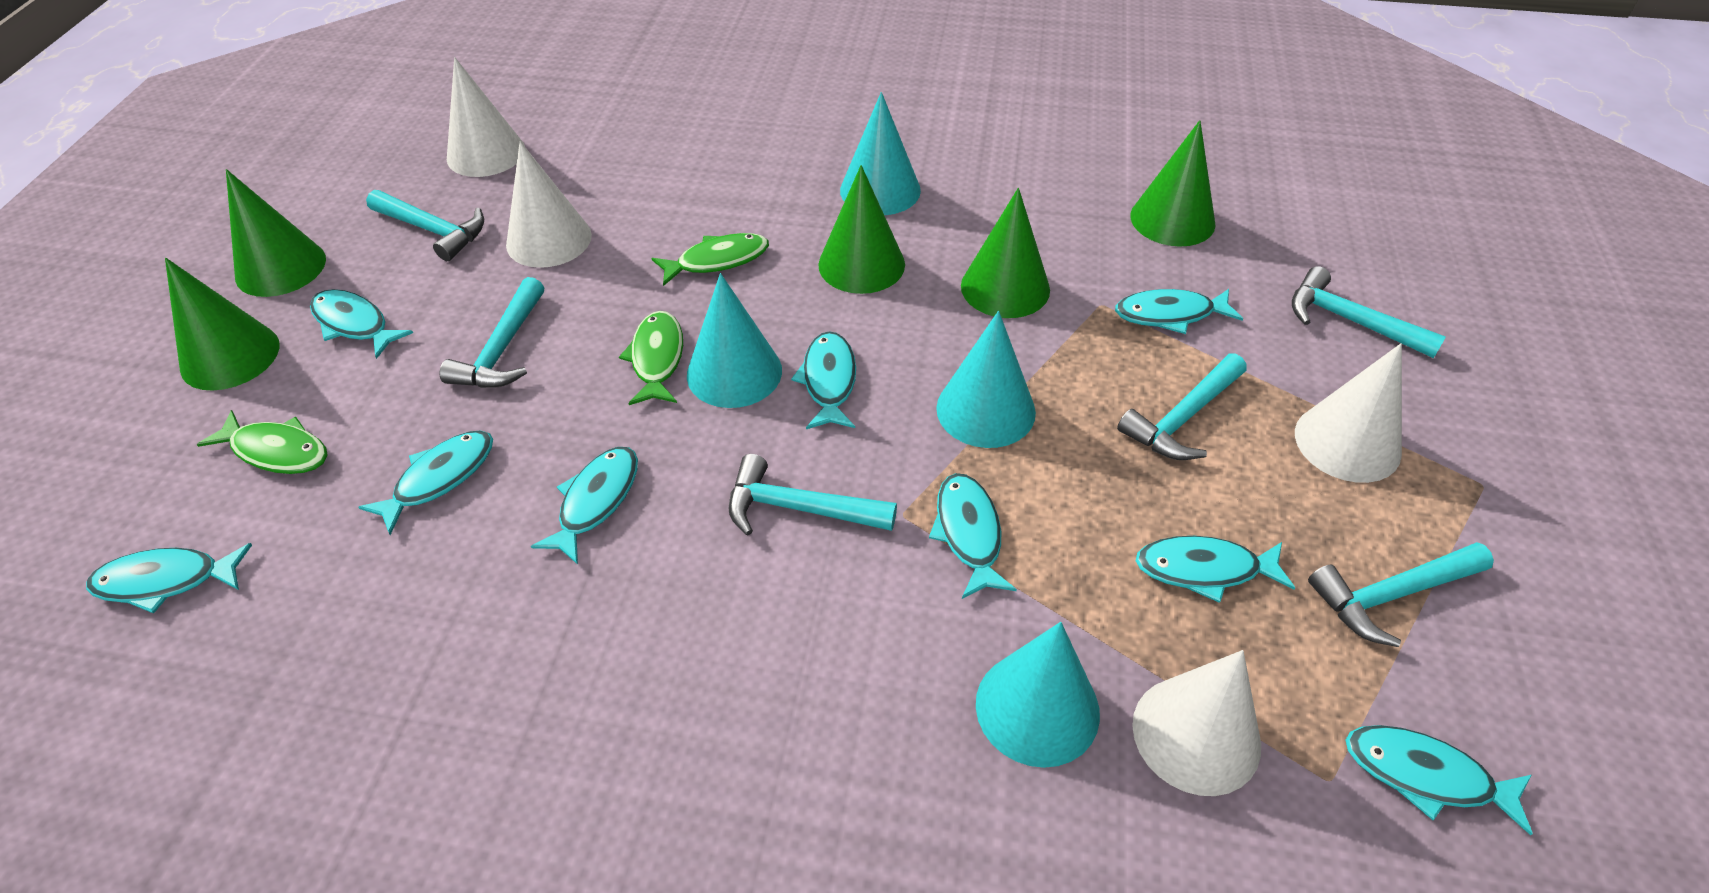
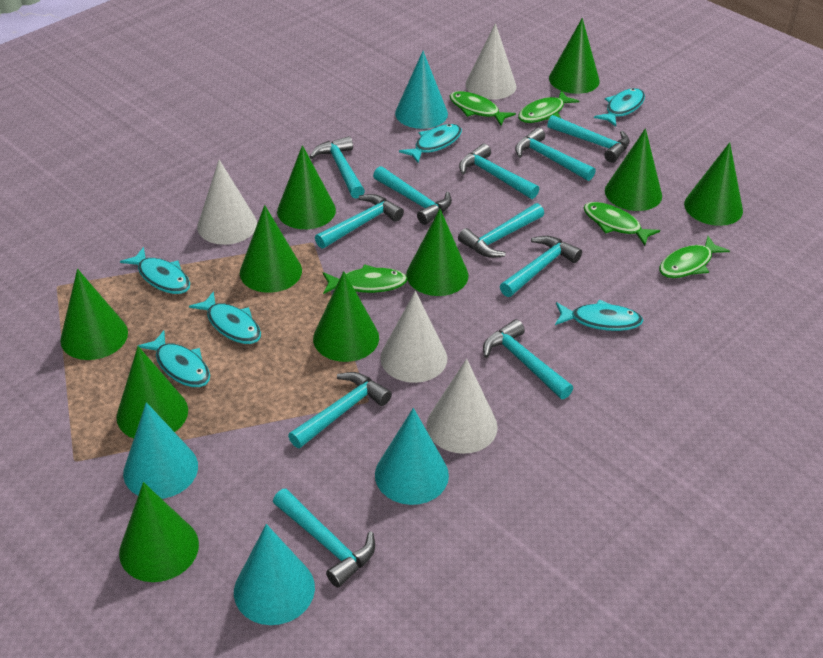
green cone: [165,258,280,390] [226,169,326,297] [818,165,905,294] [961,188,1050,318] [1130,120,1216,247] = 5 -> [60,269,128,360] [116,346,188,438] [119,482,199,582] [240,205,302,293] [277,145,336,229] [313,271,379,362] [406,209,468,296] [549,18,600,94] [605,128,662,211] [684,142,743,226] = 10
green fish: [197,410,328,474] [619,311,683,405] [652,233,769,286] = 3 -> [323,264,408,294] [449,91,516,125] [518,90,579,123] [583,202,660,246] [659,236,730,278] = 5
turquoise fish: [86,543,252,613] [310,289,413,359] [358,431,493,535] [531,447,638,565] [791,331,856,429] [929,473,1017,599] [1115,289,1243,334] [1136,536,1295,603] [1346,725,1533,835] = 9 -> [120,247,190,294] [137,330,210,387] [189,291,261,344] [399,124,462,163] [555,300,643,331] [594,88,645,127] = 6
turquoise hammer: [366,190,484,261] [440,277,544,388] [729,454,897,536] [1117,354,1247,460] [1292,266,1446,358] [1308,542,1494,647] = 6 -> [273,489,375,587] [288,372,392,448] [310,136,365,199] [315,194,404,249] [373,166,452,225] [458,203,544,258] [459,144,539,199] [483,319,573,399] [500,236,582,297] [515,127,596,181] [547,115,630,163] = 11

